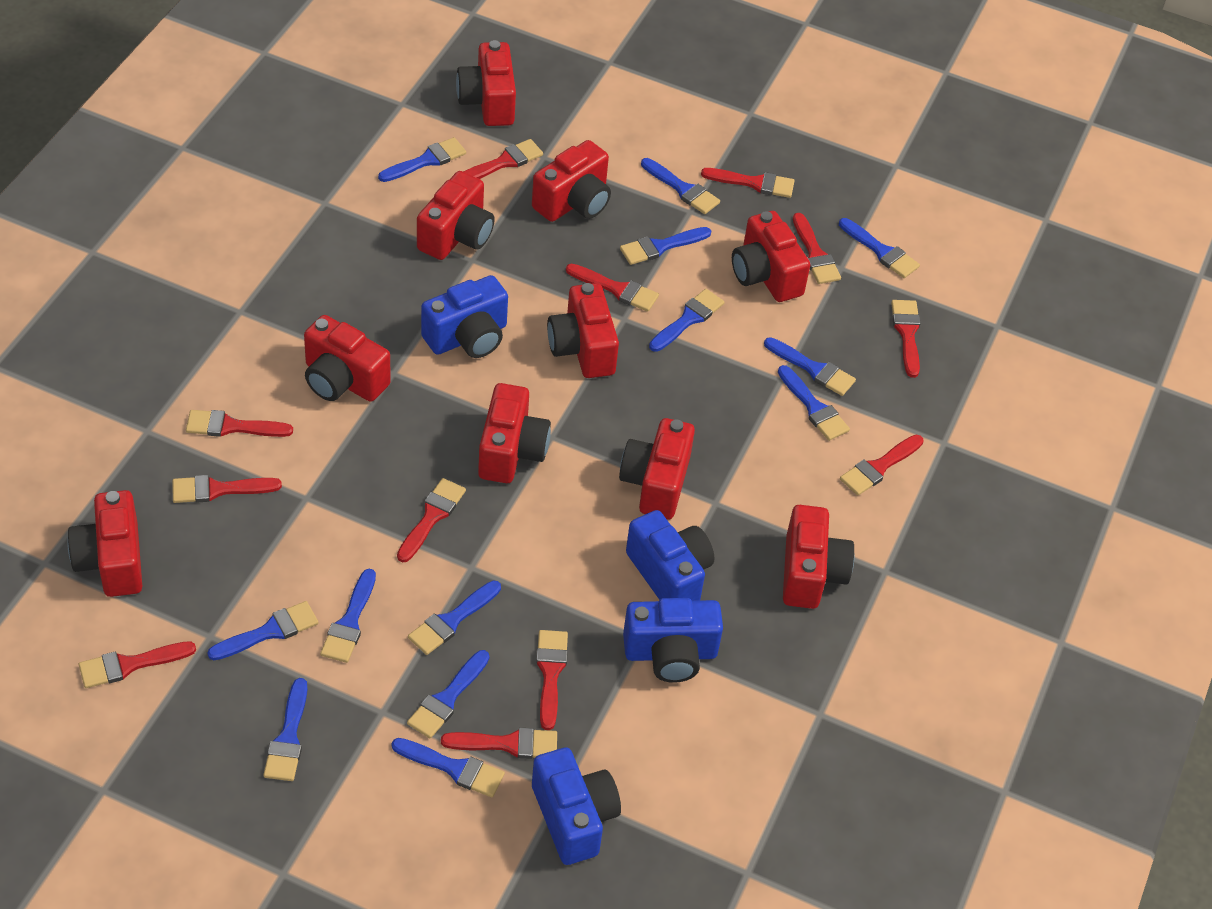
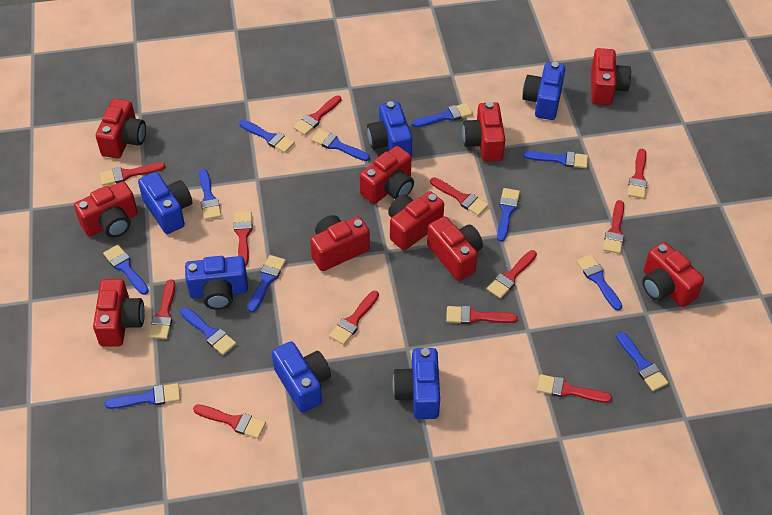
blue brush: [208,601,318,660] [263,678,308,781] [320,569,376,663] [378,137,466,182] [392,738,505,797] [407,650,490,739] [408,581,501,655] [620,227,711,265] [641,158,720,214] [649,289,724,352] [764,337,856,396] [778,365,850,441] [839,218,920,278] = 13 -> [103,245,149,295] [105,383,180,409] [180,307,236,355] [199,169,221,220] [240,120,295,153] [248,255,286,312] [311,129,370,161] [412,103,473,127] [497,188,520,242] [523,151,588,168] [576,254,622,311] [616,331,668,391] = 12
blue camera: [421,275,508,358] [532,748,621,865] [623,598,723,683] [626,510,715,601] = 4 -> [138,172,192,234] [185,256,248,310] [272,341,331,413] [367,101,412,157] [393,348,440,419] [522,62,565,120] = 6

